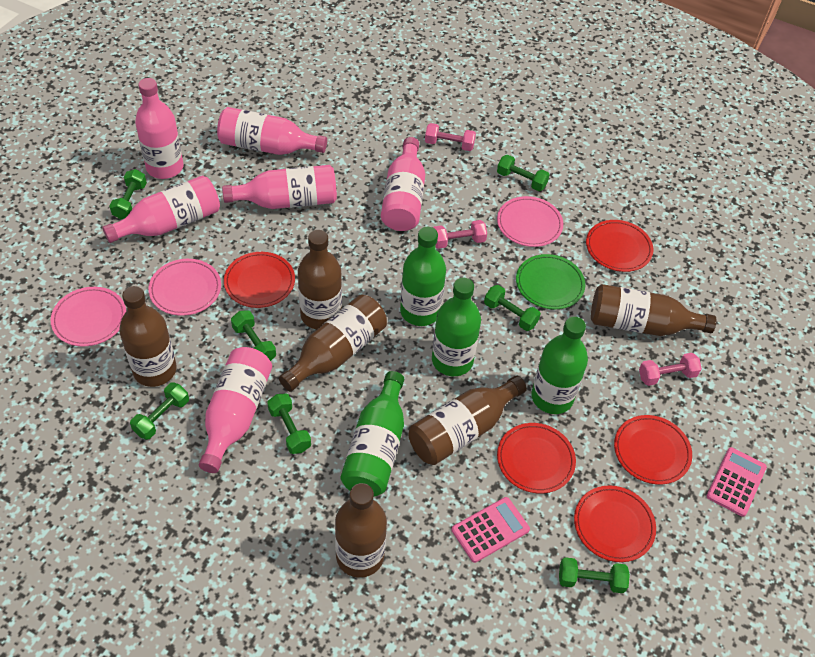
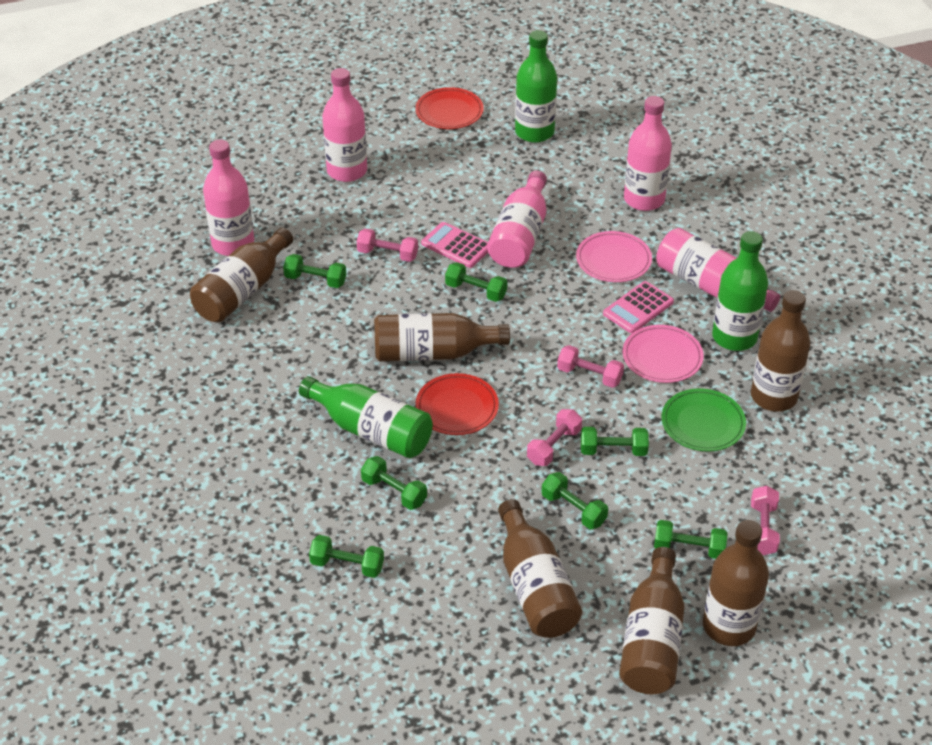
green bottle: [341,371,404,497] [400,227,446,326] [432,278,481,376] [531,317,588,414] = 4 -> [299,376,433,458] [515,30,557,143] [712,231,768,351] = 3
pink bottle: [102,176,220,243] [135,78,183,179] [199,347,272,473] [217,107,327,155] [222,165,337,209] [381,137,425,231] = 6 -> [203,140,254,256] [322,68,367,182] [487,171,547,268] [624,96,672,211] [656,228,780,312] = 5
pink dumbbell: [425,123,476,151] [433,220,487,249] [639,353,702,386] = 3 -> [357,229,418,262] [527,409,582,466] [557,345,624,388] [751,486,780,555] = 4
pink plate: [51,287,126,346] [148,259,221,316] [497,196,563,247] = 3 -> [576,231,652,282] [623,325,704,383] = 2
red plate: [224,252,295,308] [497,423,576,494] [574,485,656,562] [586,220,653,272] [614,415,692,485] = 5 -> [415,87,484,129] [415,373,499,435] = 2

